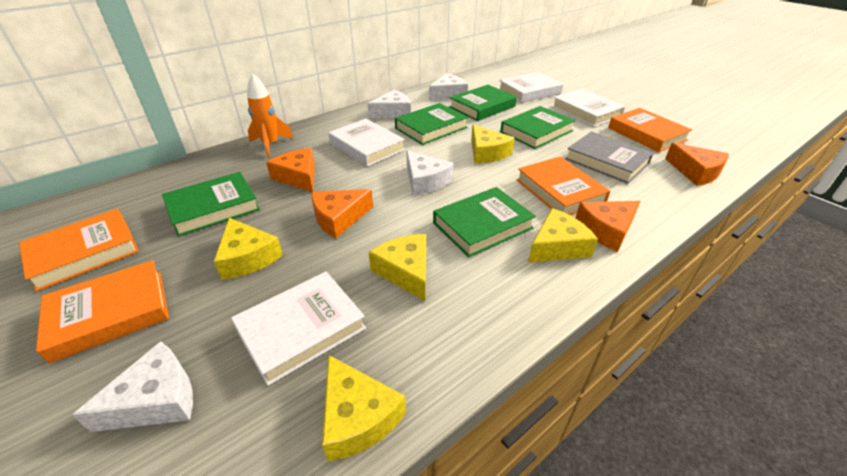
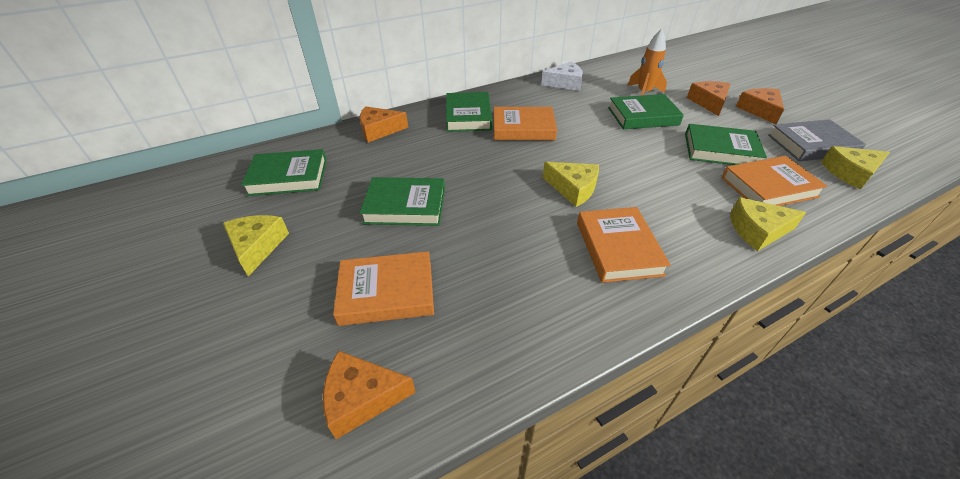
white book: [231,272,366,386] [328,119,405,167] [499,72,563,103] [552,88,625,127] = 4 -> none = 0
white cheese: [72,341,193,432] [368,90,411,118] [406,150,453,195] [429,73,468,100] = 4 -> [541,61,583,91] = 1
yellow cheese: [214,218,283,280] [322,355,406,462] [369,234,426,301] [471,124,515,164] [528,208,598,262] = 5 -> [223,215,289,276] [543,162,599,207] [730,197,806,251] [821,146,890,190] = 4

